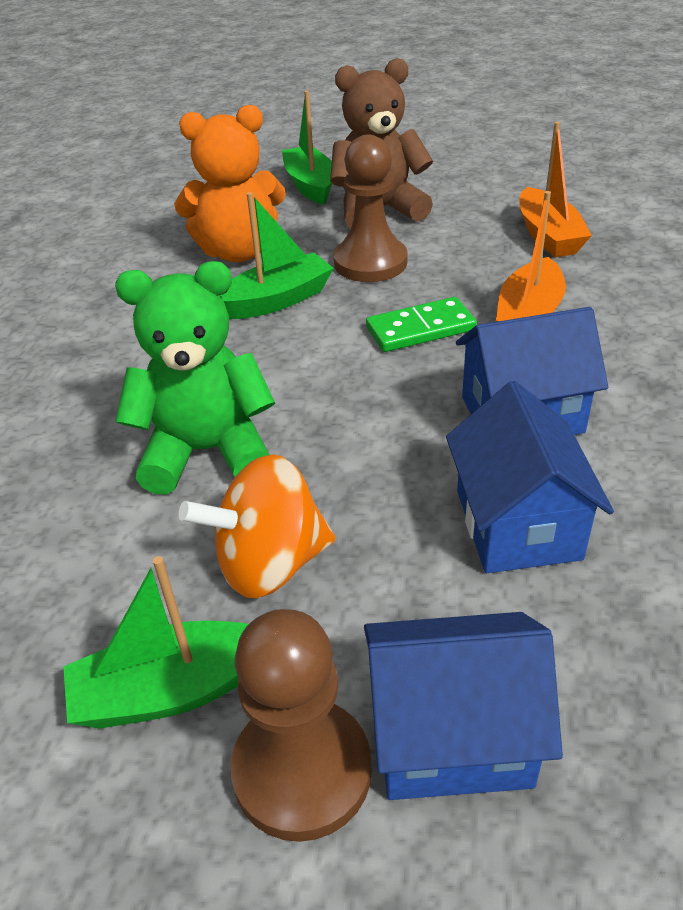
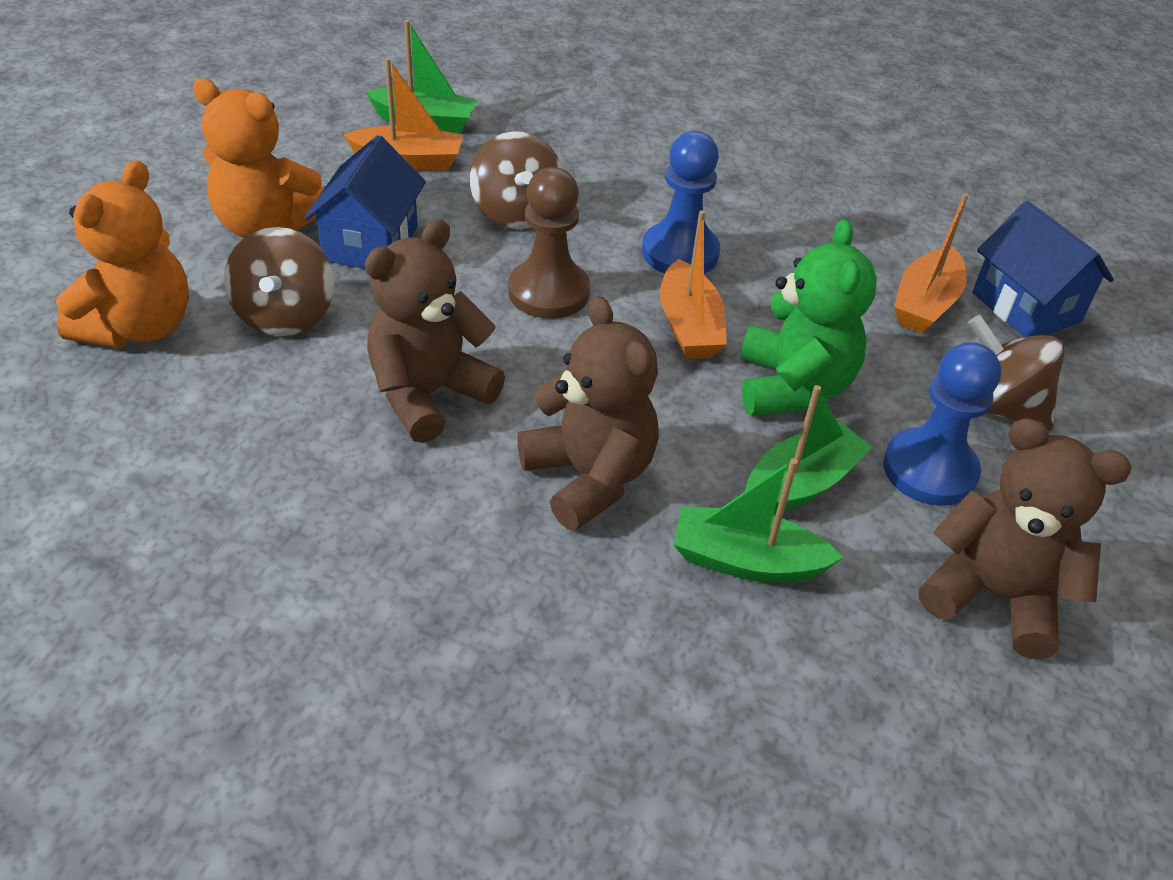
blue house: [364,612,563,800] [446,381,614,573] [456,307,608,435] = 3 -> [305,135,426,269] [972,201,1114,337] = 2
blue pawn: none = 0 -> [642,131,720,274] [883,342,1001,506] = 2
brown pawn: [231,609,372,842] [333,135,408,282] = 2 -> [508,167,590,319] = 1
brown spinning top: none = 0 -> [224,227,334,336] [470,131,562,229] [967,315,1065,431] = 3
brown teddy bear: [330,58,433,229] = 1 -> [364,219,505,443] [517,296,659,531] [919,418,1132,660] = 3
green domino: [366,297,477,352] = 1 -> none = 0
orange boat: [496,191,566,322] [519,122,592,257] = 2 -> [344,58,463,171] [660,210,727,359] [894,193,968,333] = 3
orange spinning top: [179,454,335,598] = 1 -> none = 0
orange teddy bear: [174,105,286,262] = 1 -> [56,160,189,348] [193,78,324,238] = 2

